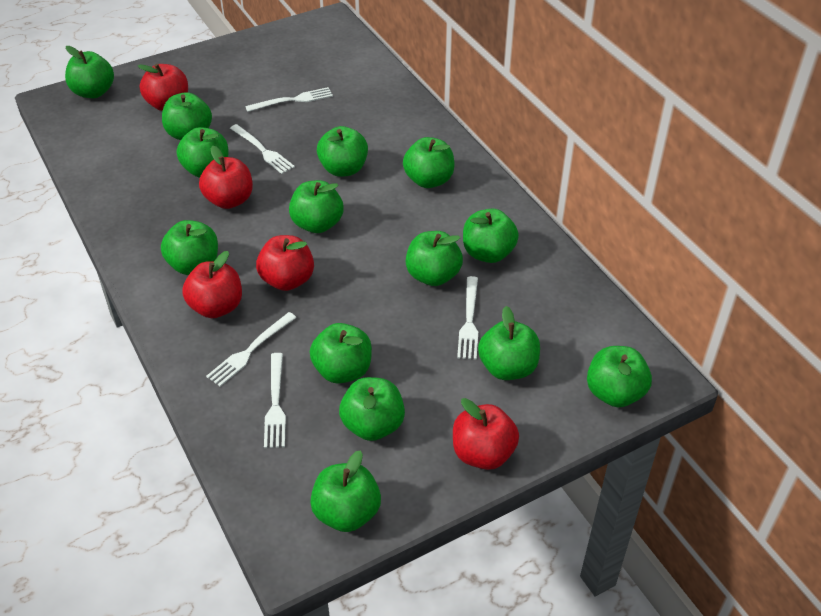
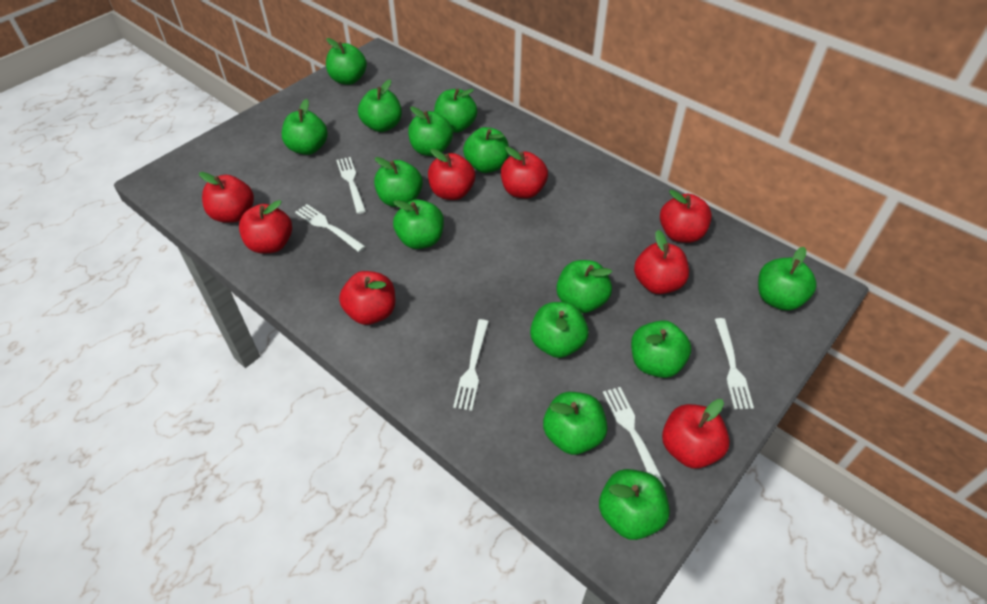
red apple: [138,64,188,111] [182,251,242,318] [199,146,253,209] [256,235,314,291] [453,398,519,470] = 5 -> [199,172,254,223] [239,200,292,254] [339,271,396,325] [428,149,475,200] [501,147,548,199] [634,230,689,294] [660,190,712,243] [662,399,730,469] = 8

